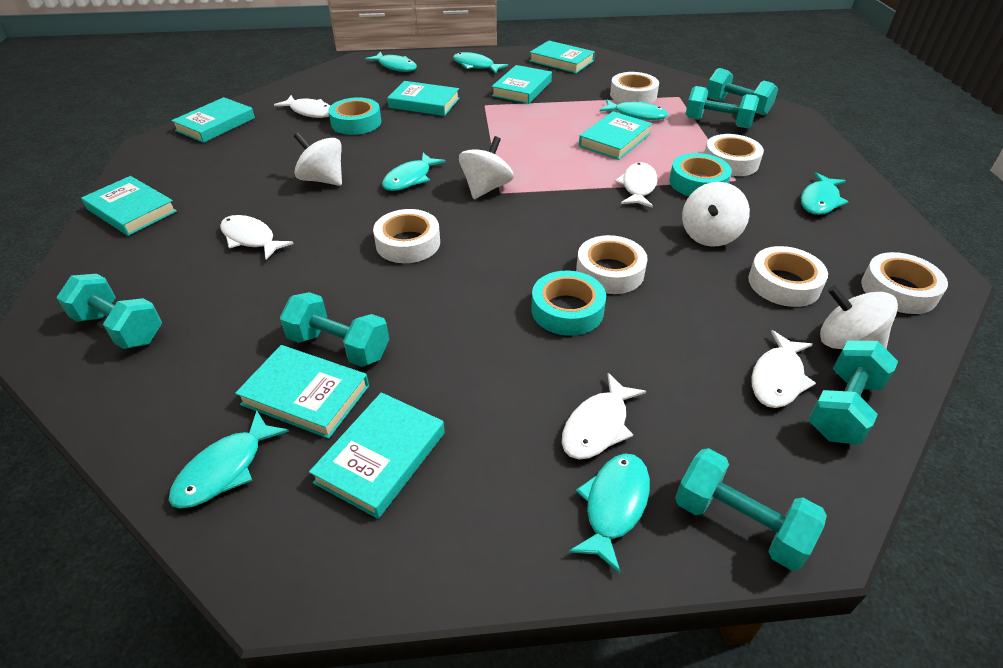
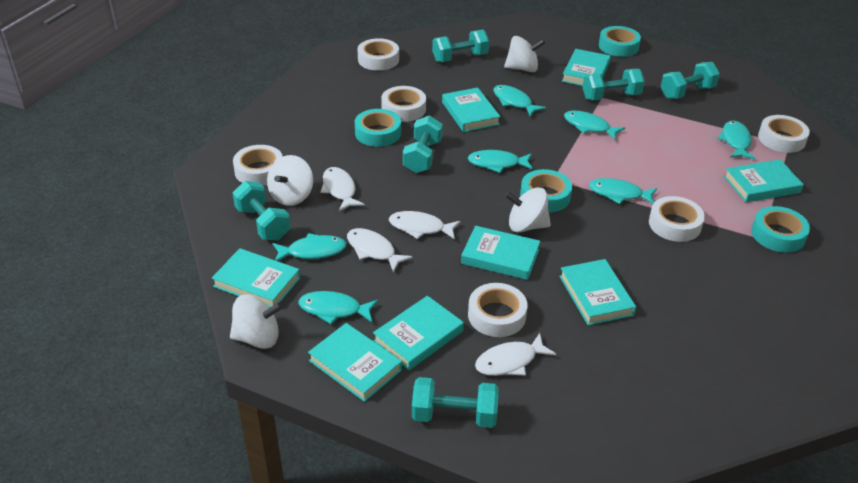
turquoise tape: [328,97,381,135] [531,271,606,336] [669,153,732,196] = 3 -> [355,109,401,147] [520,169,572,213] [599,26,641,57] [751,206,810,253] = 4
white fish: [220,215,294,260] [274,95,331,118] [562,373,646,460] [615,162,658,208] [751,330,816,408] = 5 -> [320,167,365,211] [347,228,413,272] [389,211,460,240] [475,333,556,376] = 4

